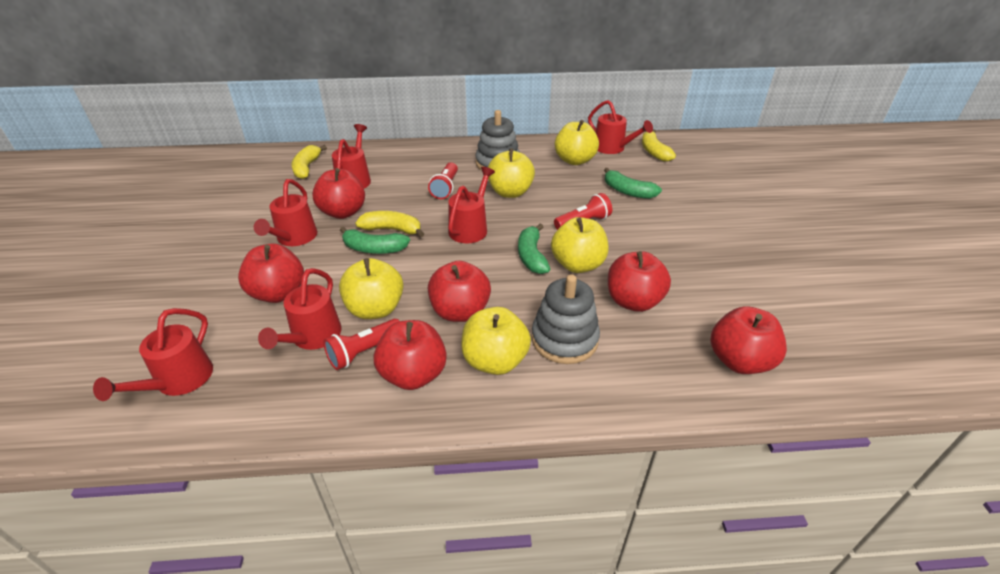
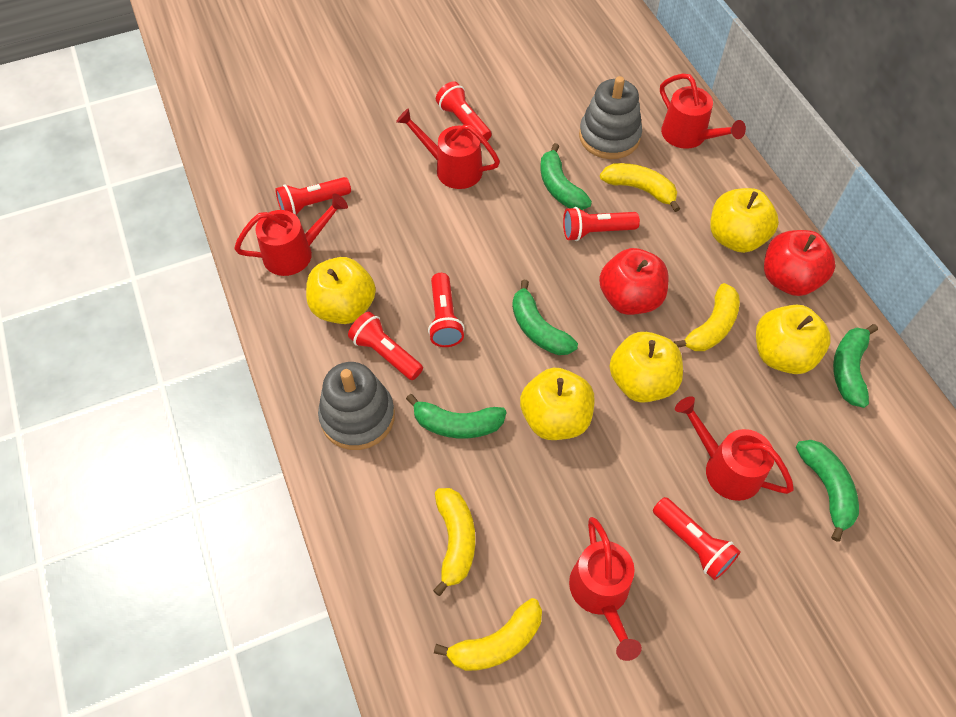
green banana: [340,227,410,254] [518,224,550,274] [604,168,662,199] = 3 -> [406,394,507,439] [512,280,578,355] [541,143,592,210] [796,440,859,542] [833,324,878,408] = 5
red apple: [238,244,304,303] [312,168,365,219] [374,320,447,390] [428,261,491,322] [608,251,671,312] [711,306,787,374] = 6 -> [599,248,669,315] [764,230,835,296] = 2
red flashlight: [323,319,399,370] [428,162,458,199] [554,193,612,230] = 3 -> [275,177,351,215] [348,312,423,380] [428,273,465,347] [436,81,492,143] [563,207,640,241] [653,497,741,580] = 6
red watering can: [93,308,213,401] [254,179,317,246] [258,268,342,350] [332,124,371,189] [448,167,495,243] [588,100,653,154] = 6 -> [234,193,348,276] [396,108,500,189] [569,517,642,661] [660,73,746,149] [675,396,794,501] = 5
yellow banana: [291,145,327,179] [355,211,425,237] [642,129,676,162] = 3 -> [433,488,475,596] [434,598,542,671] [600,163,680,212] [674,283,740,351] = 4

